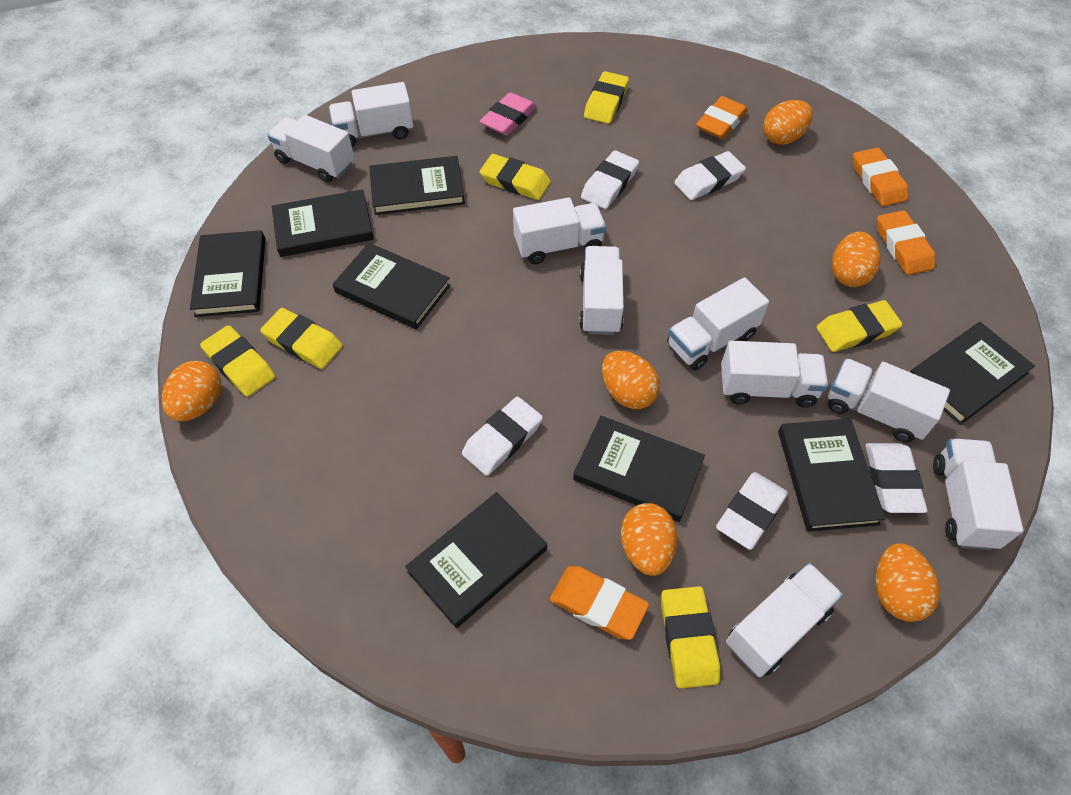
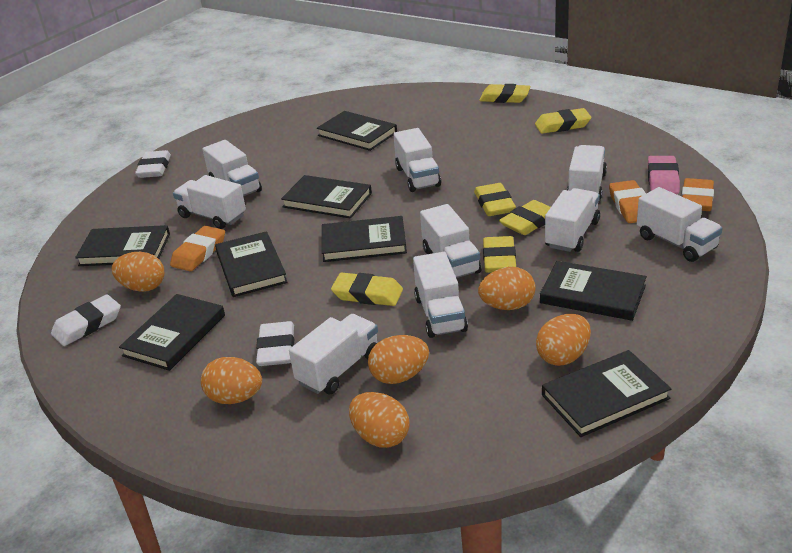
orange eraser: [550,566,649,640] [696,96,748,139] [853,147,908,207] [877,210,935,275] = 4 -> [170,226,225,271] [609,180,646,223] [682,178,714,211] = 3
white eraser: [462,397,543,476] [581,150,639,209] [674,151,746,200] [716,472,788,550] [865,443,927,513] = 5 -> [51,294,121,346] [135,150,171,178] [256,321,295,366] = 3

